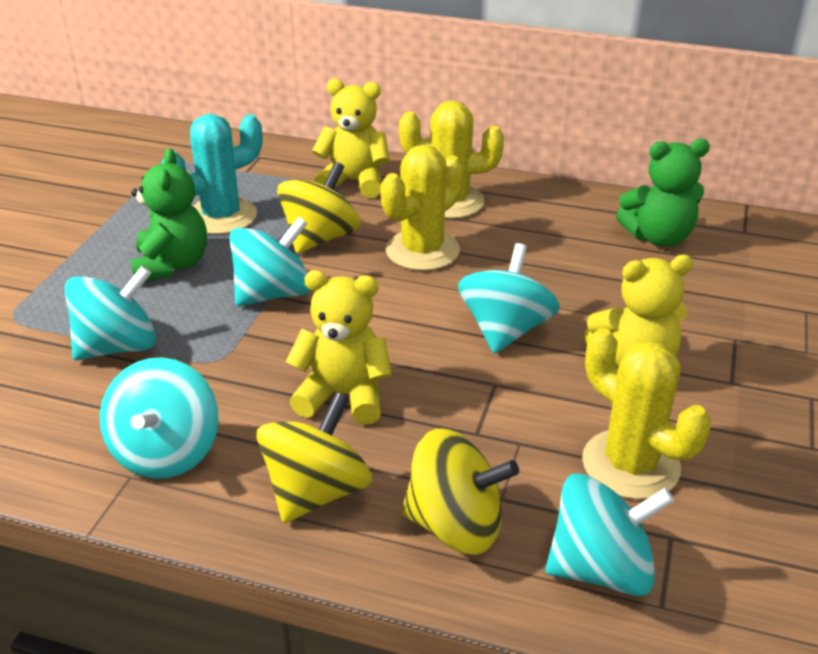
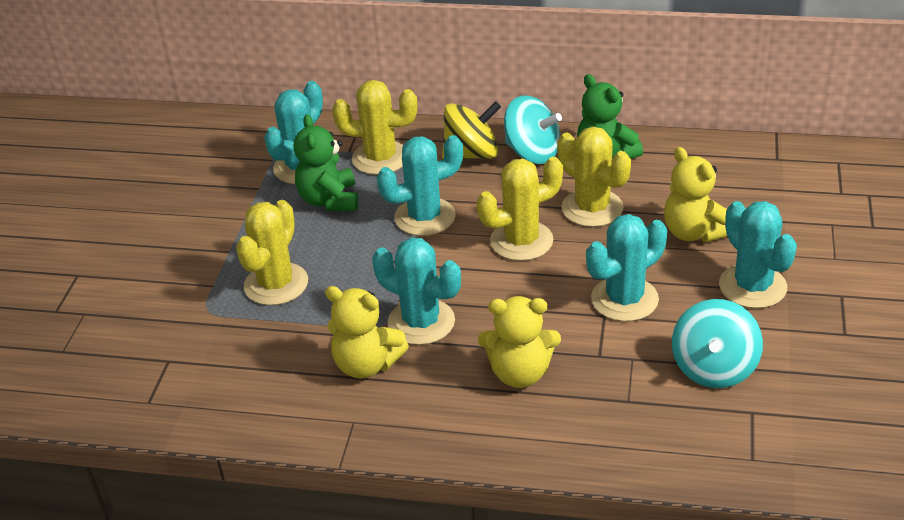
turquoise cactus: [161,114,262,235] = 1 -> [264,81,323,184] [372,238,461,345] [377,135,463,236] [586,214,667,322] [719,201,797,308] = 5
turquoise spinning top: [64,266,156,360] [100,357,218,479] [229,217,311,306] [458,243,560,354] [545,474,674,596] = 5 -> [504,95,562,164] [672,299,763,388] = 2
yellow cactus: [380,145,464,271] [399,100,504,219] [582,328,711,500] = 3 -> [236,200,308,306] [332,80,418,175] [477,157,563,261] [557,127,631,227] = 4
yellow spinning top: [256,392,372,523] [277,162,361,254] [401,429,519,555] = 3 -> [442,101,501,159] = 1

